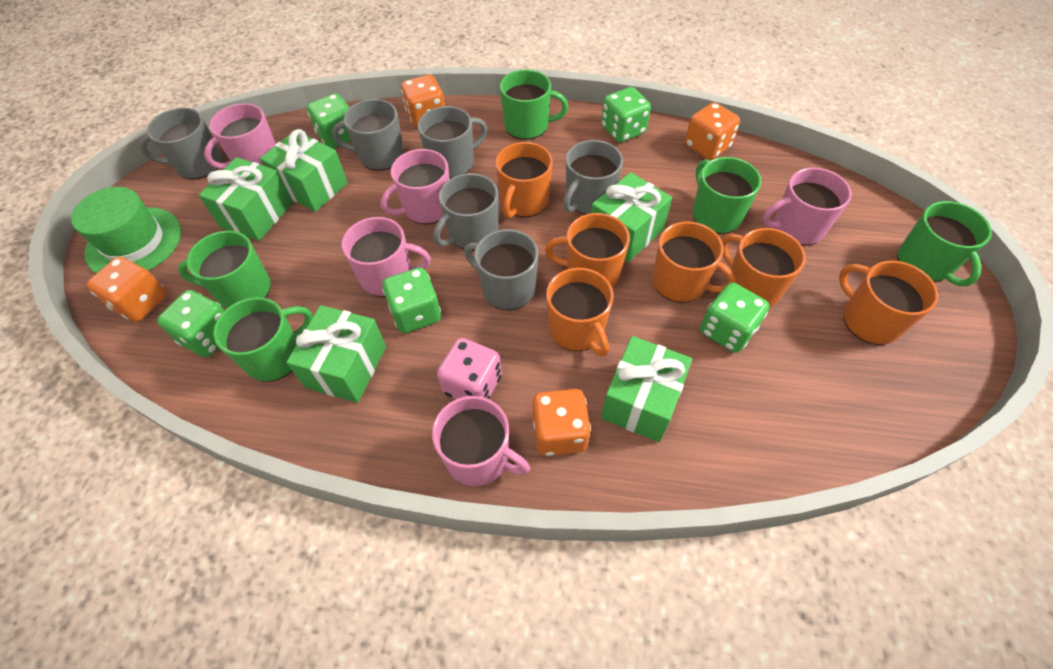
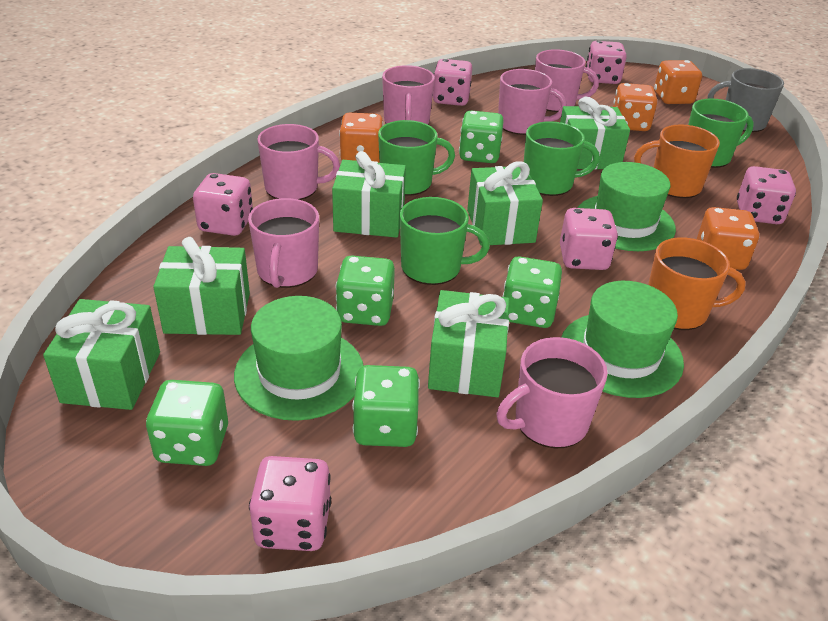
green gift: [199,157,293,241] [260,129,348,212] [286,305,386,403] [591,172,672,262] [601,336,692,442] = 5 -> [43,299,160,410] [153,237,250,335] [332,151,406,238] [428,290,509,397] [467,161,543,246] [560,97,630,169] = 6
green hat: [71,187,181,273] = 1 -> [234,296,364,421] [561,281,684,398] [578,162,676,251] = 3
green mug: [178,231,271,308] [213,297,313,382] [500,70,568,140] [693,157,762,234] [897,201,992,286] = 5 -> [378,120,455,196] [400,197,490,285] [524,121,600,196] [688,98,754,168] = 4
grey mug: [139,108,222,180] [332,99,404,171] [418,106,487,179] [433,173,498,251] [464,229,538,310] [563,140,623,215] = 6 -> [708,68,784,132] = 1
orange mug: [496,142,553,218] [545,213,630,287] [546,268,614,357] [653,222,736,303] [722,228,806,308] [839,261,938,345] = 6 -> [634,124,720,198] [648,237,746,330] = 2
pink dice: [437,338,502,399] = 1 -> [193,173,253,236] [249,456,331,551] [433,59,472,106] [560,208,618,270] [586,41,627,84] [737,166,796,224] = 6
pink mug: [204,103,276,169] [342,217,431,297] [381,149,450,224] [432,396,530,486] [763,167,852,246] = 5 -> [248,198,319,288] [257,124,340,200] [382,65,435,124] [496,337,608,448] [498,69,567,135] [535,49,599,112] = 6

